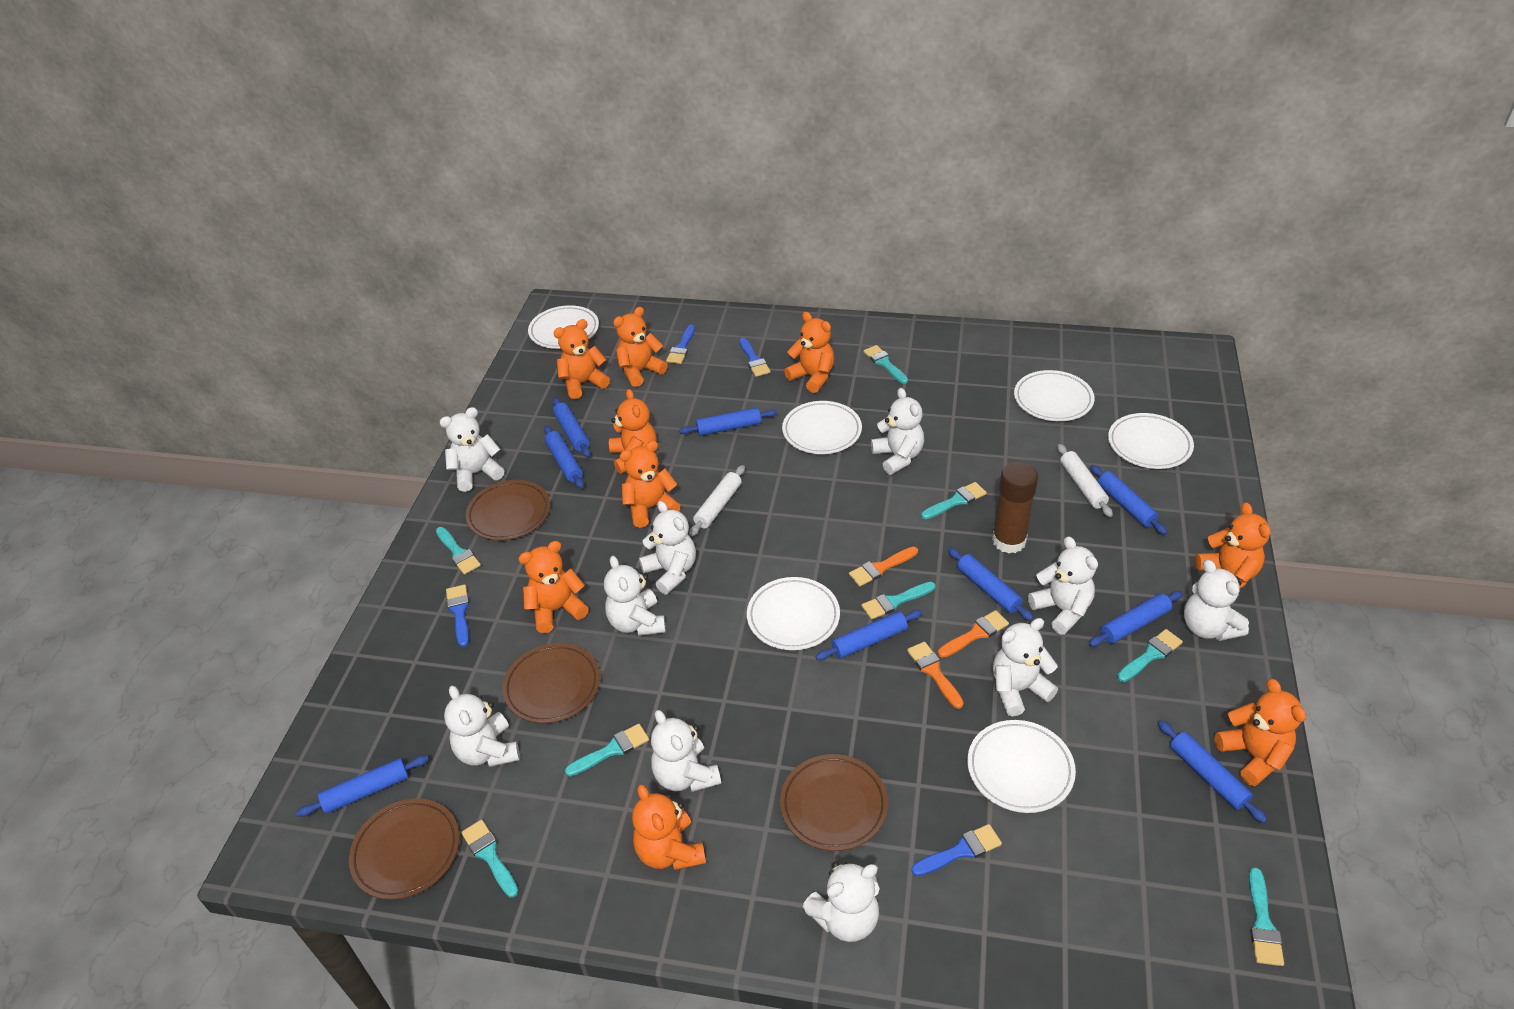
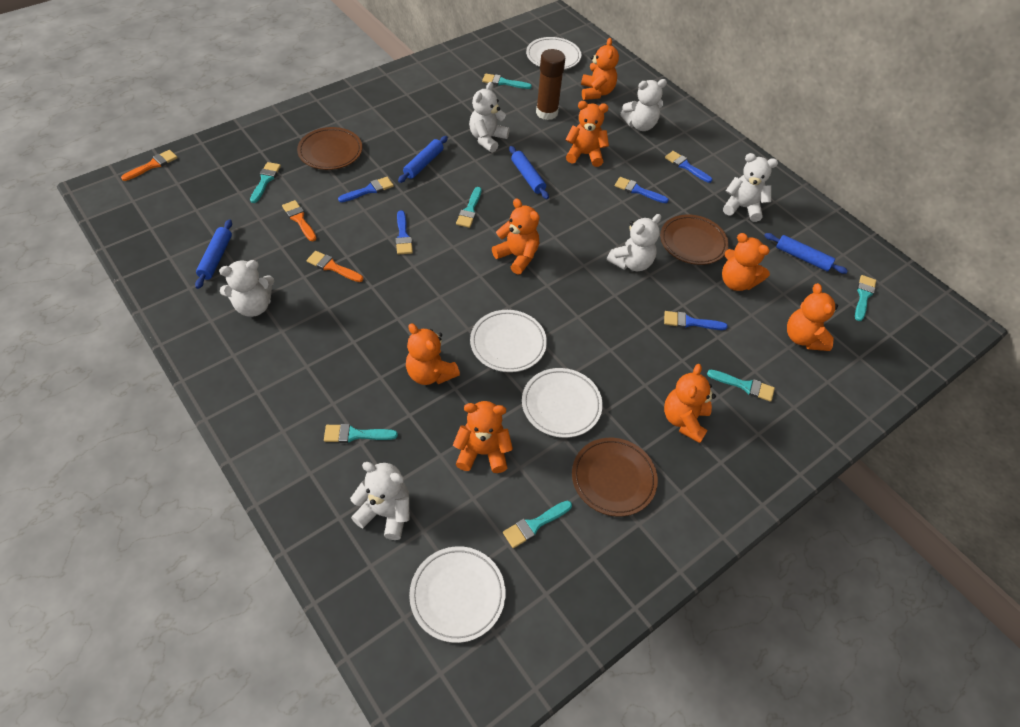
blue brush: [446,584,469,647] [666,325,695,364] [739,338,771,377] [912,824,1002,876] = 4 -> [338,177,394,202] [395,210,413,255] [615,177,669,203] [664,311,728,330] [665,151,712,183] = 5
blue rolling pin: [296,755,429,817] [544,426,584,489] [552,398,591,457] [679,407,777,436] [815,610,922,661] [948,548,1033,621] [1089,591,1183,647] [1090,465,1167,535] [1158,721,1267,823] = 9 -> [195,219,232,289] [398,136,448,183] [509,146,549,199] [764,233,848,274] = 4
brown plate: [349,799,460,900] [466,480,550,541] [502,643,600,723] [780,754,888,851] = 4 -> [297,127,362,170] [572,438,658,517] [660,215,728,265] = 3
orange teddy bear: [518,541,589,633] [553,319,610,399] [609,389,657,474] [613,307,668,387] [620,441,680,528] [632,784,706,870] [784,312,835,393] [1195,502,1271,589] [1214,679,1306,786] = 9 -> [406,323,460,385] [453,401,513,473] [492,199,540,274] [566,101,609,167] [581,38,619,100] [664,364,716,443] [722,233,770,291] [787,283,838,351] = 8
turquoise brush: [436,527,481,575] [461,820,519,898] [565,724,649,776] [862,582,936,620] [863,345,908,384] [921,482,987,519] [1117,629,1183,682] [1249,867,1284,966] = 8 -> [250,162,281,203] [324,424,398,443] [456,187,481,228] [482,73,532,89] [503,501,572,548] [707,369,775,402] [855,275,876,321] = 7
white plate: [528,305,599,349] [747,577,840,650] [782,401,862,454] [967,720,1076,813] [1014,370,1095,421] [1108,413,1194,469] = 6 -> [409,546,506,643] [470,310,547,372] [522,368,603,438] [526,37,581,69] = 4
white rolling pin: [689,465,745,537] [1057,444,1113,517] = 2 -> none = 0
white teddy bear: [439,407,504,492] [444,686,520,767] [604,556,666,636] [639,501,696,594] [651,710,721,792] [803,861,880,942] [871,388,924,475] [993,618,1058,717] [1028,536,1098,635] [1184,559,1249,641] = 10 -> [219,260,274,317] [350,462,409,540] [469,82,510,153] [607,214,661,271] [620,79,667,131] [723,153,778,222] = 6

